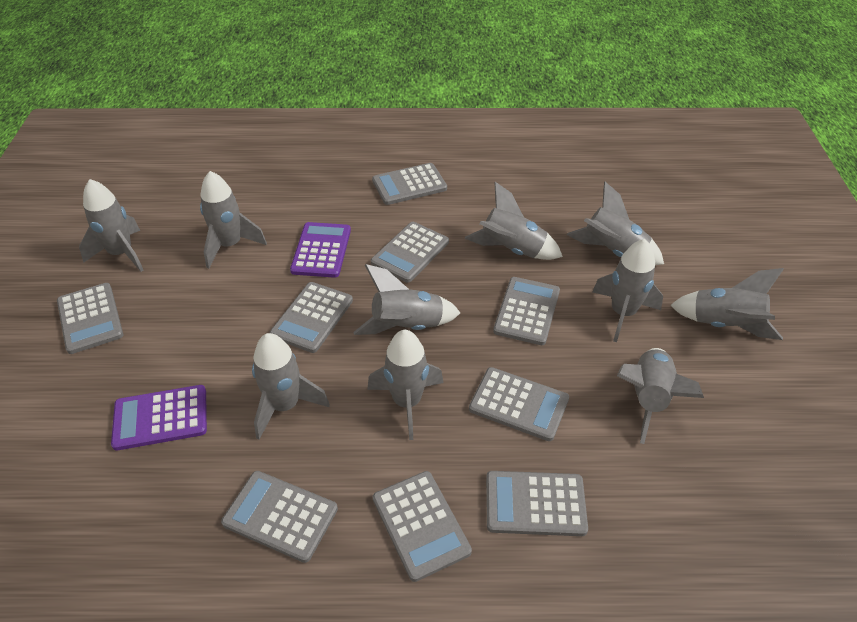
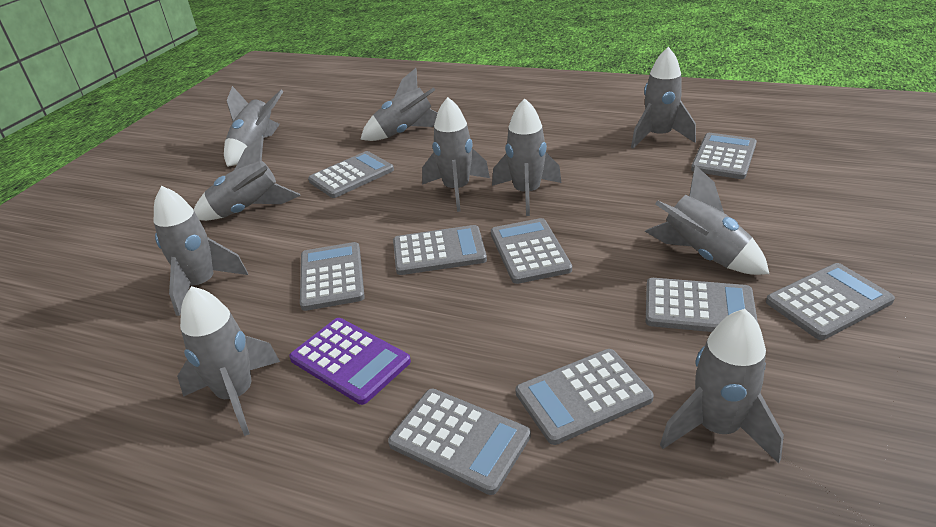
purple calculator: [111,385,207,451] [290,222,351,278] = 2 -> [289,318,411,405] = 1

